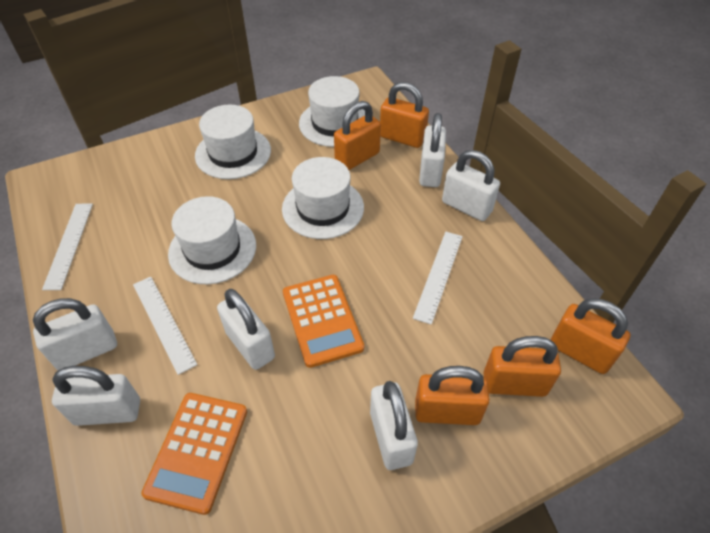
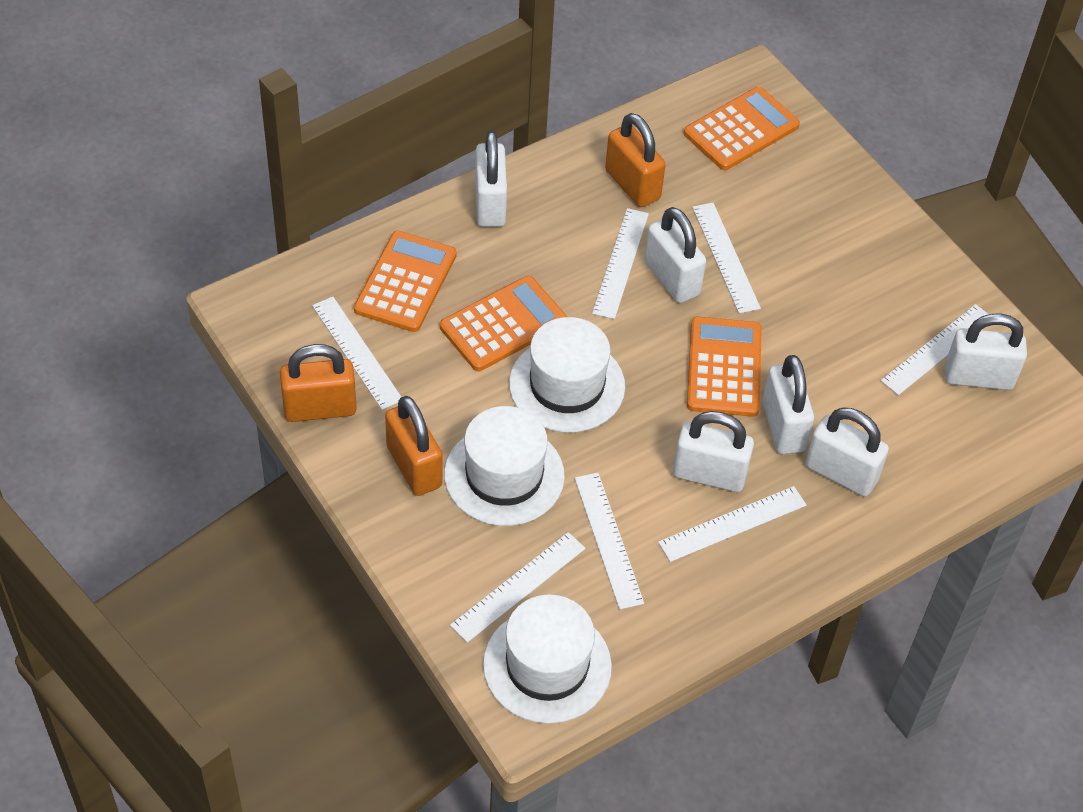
orange calculator: [141,393,247,515] [283,275,364,368] = 2 -> [354,231,457,332] [440,276,567,371] [684,87,800,170] [687,317,762,417] = 4
orange padlock: [334,101,381,170] [380,82,429,148] [415,366,490,425] [484,336,561,397] [550,298,630,374] = 5 -> [280,344,357,422] [385,396,442,496] [605,113,666,207] = 3
white hat: [168,196,256,284] [195,104,271,179] [282,157,364,239] [299,76,365,147] = 4 -> [444,406,565,526] [483,594,612,724] [509,317,625,433] = 3
white ruler: [42,204,93,290] [133,277,197,375] [413,232,463,325] = 3 -> [312,297,401,410] [450,532,586,643] [574,473,644,610] [592,208,649,319] [658,486,806,562] [692,203,761,314] [881,304,988,395] = 7

